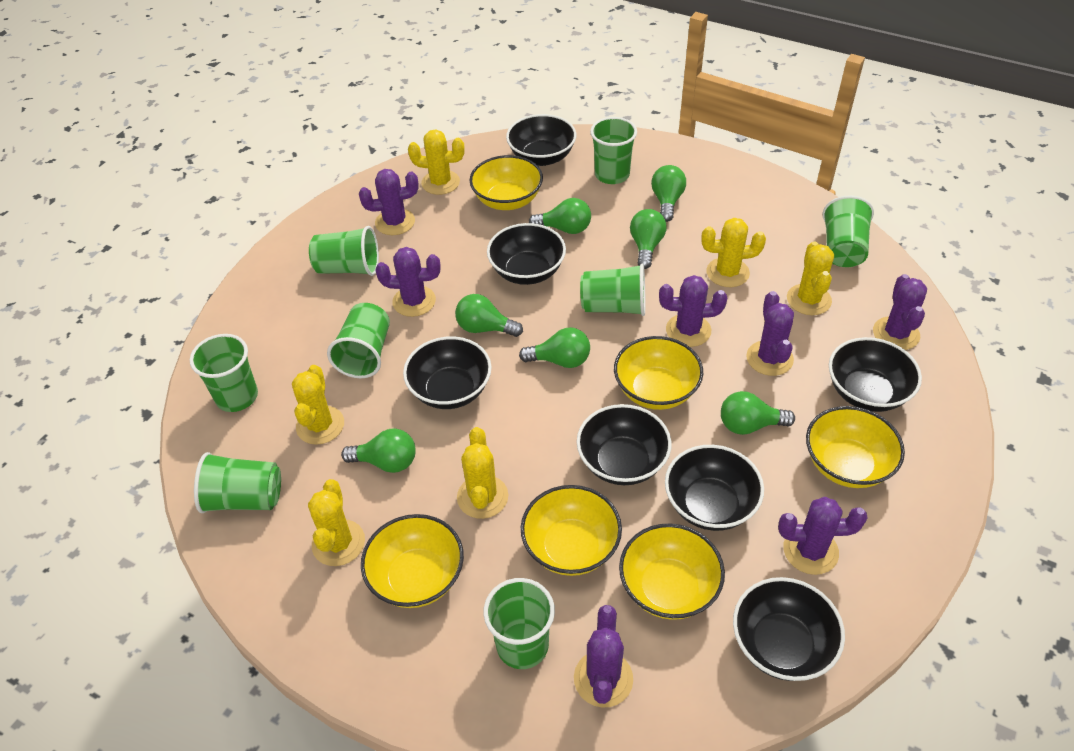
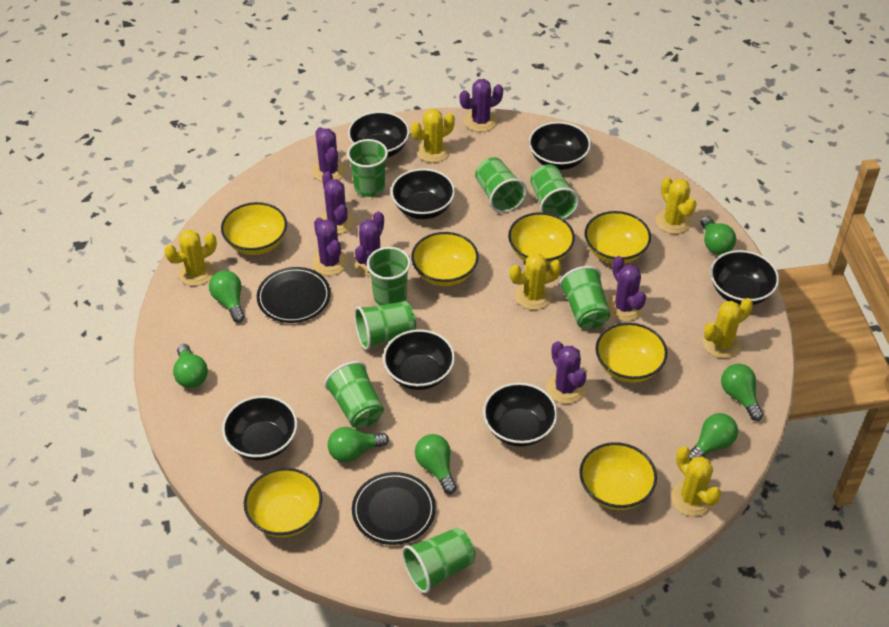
black plate: none = 0 -> [257,267,331,323] [352,472,436,545] = 2
yellow bowl: [361,514,464,608] [469,155,543,210] [521,485,622,576] [614,336,703,410] [619,524,725,620] [806,406,905,488] = 6 -> [221,202,287,255] [244,468,322,537] [411,232,479,286] [508,212,575,266] [579,442,657,510] [585,211,651,264] [596,323,667,383] = 7

